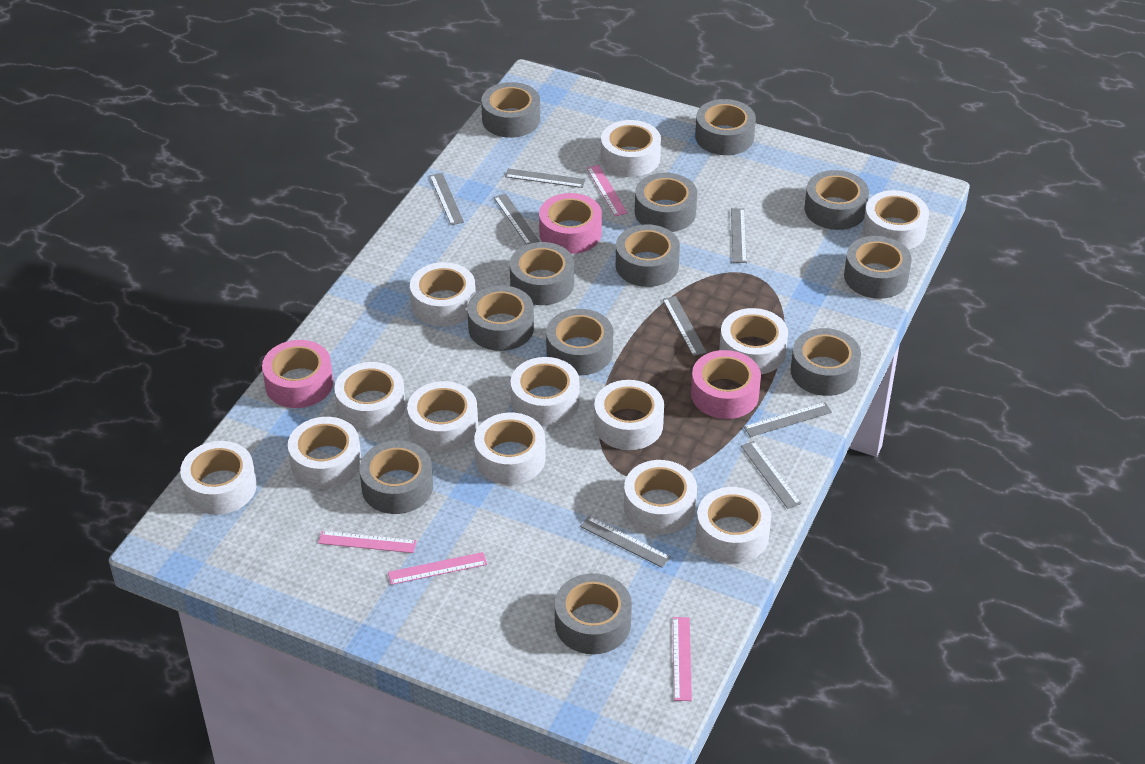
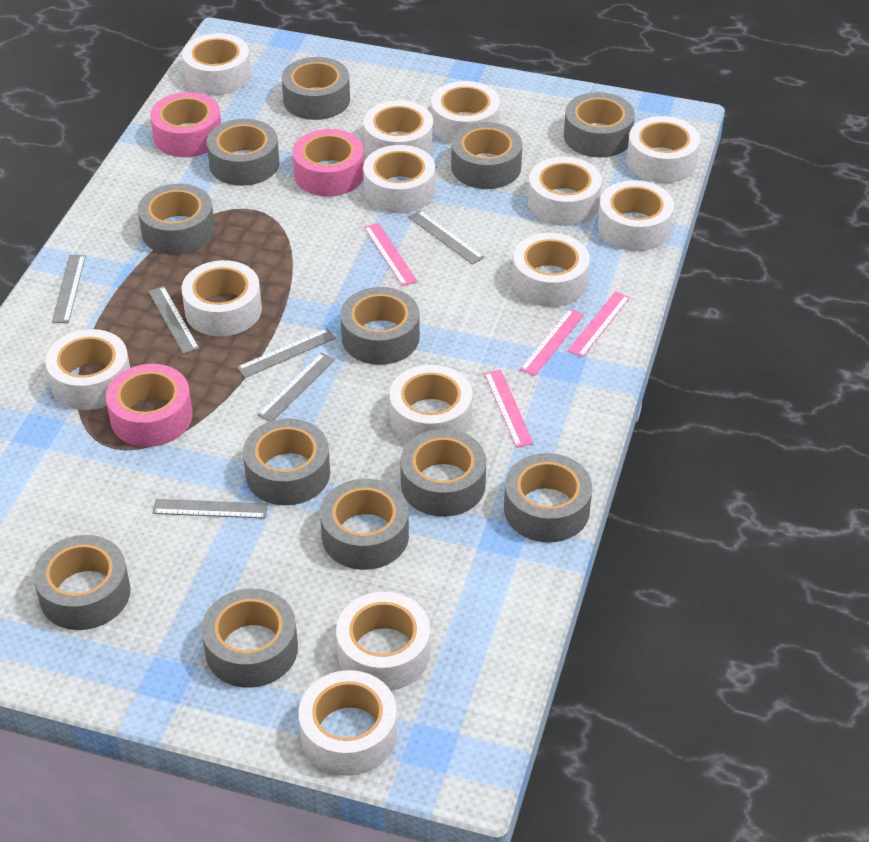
grey ruler: [430,173,464,225] [494,194,540,245] [505,168,586,188] [580,516,671,568] [663,296,707,356] [731,208,747,263] [741,441,801,509] [744,402,832,437] = 8 -> [52,255,86,323] [148,286,199,354] [152,499,268,519] [237,328,336,378] [257,353,335,422] [408,210,484,265] = 6

